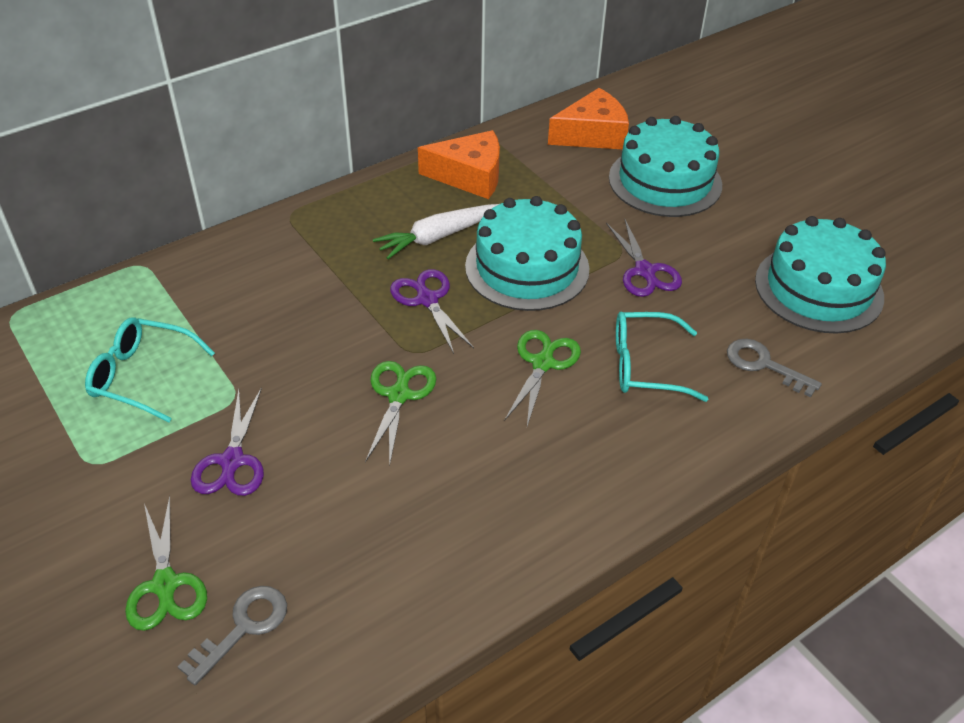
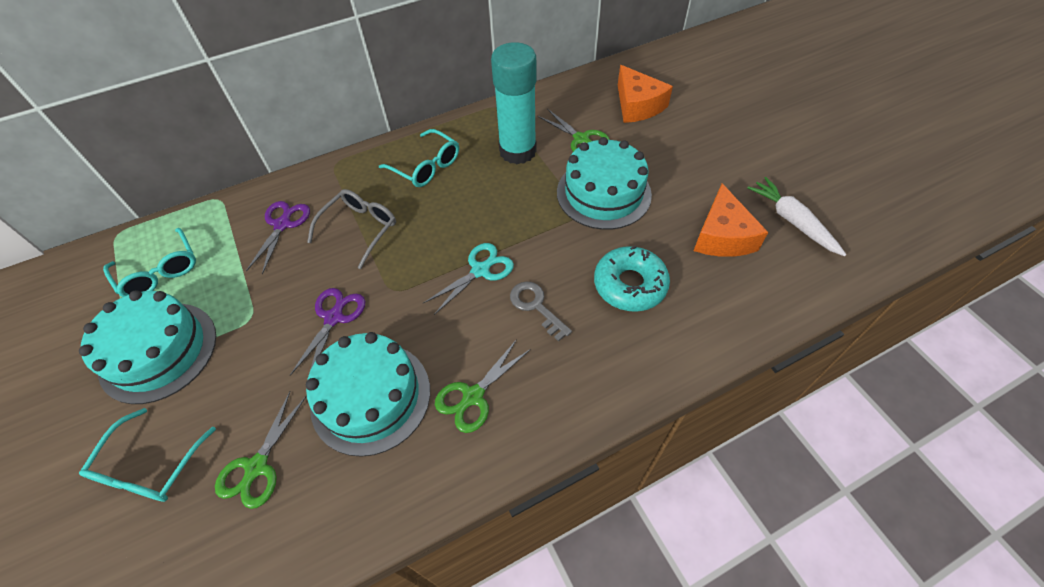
grey glasses: none = 0 -> [307,189,396,269] = 1
grey key: [178,586,287,685] [727,339,822,397] = 2 -> [510,281,572,342] = 1
purple scissors: [191,387,264,496] [390,269,474,354] [606,220,682,297] = 3 -> [246,201,310,275] [290,288,365,376] = 2
turquoise donut: none = 0 -> [594,246,670,312] = 1
turquoise glasses: [85,317,215,422] [616,312,708,402] = 2 -> [79,408,216,502] [103,228,196,297] [379,129,459,187] = 3
turquoise glue stick: none = 0 -> [491,42,537,165] = 1
turquoise scissors: none = 0 -> [423,243,514,315] = 1

